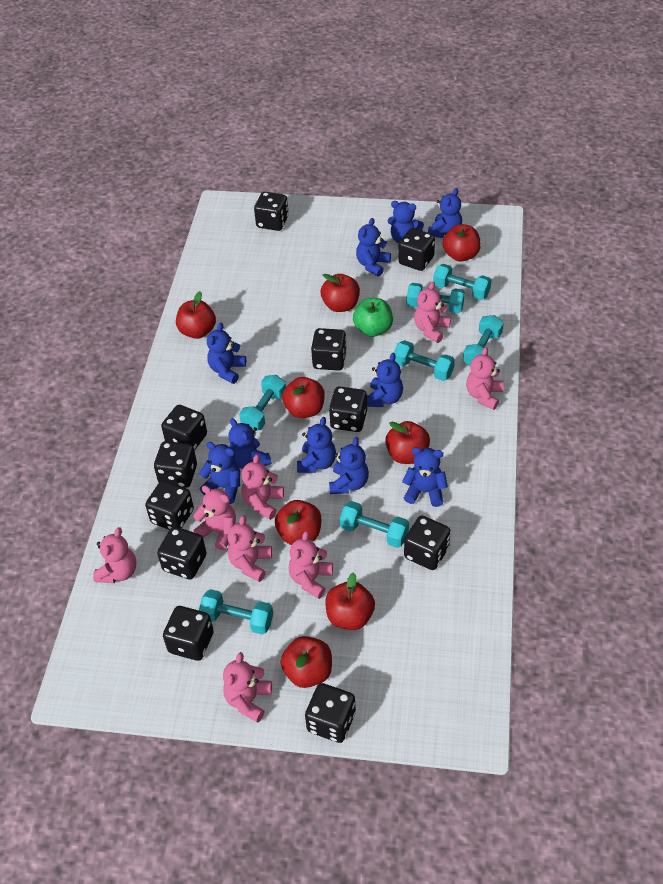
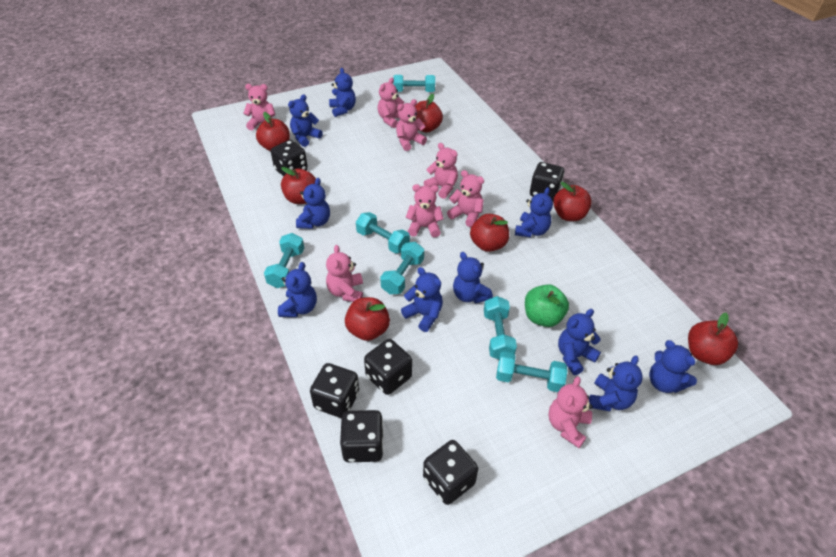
black dice: [145,481,194,530] [154,441,197,488] [157,527,207,579] [161,405,207,451] [163,606,214,661] [254,192,289,231] [305,683,356,743] [311,328,347,371] [329,386,367,432] [398,228,435,271] [404,516,451,570] = 11 -> [271,140,308,176] [310,363,359,418] [340,410,384,462] [364,339,412,395] [423,440,478,505] [530,162,564,201] = 6
red apple: [176,291,216,339] [275,500,321,545] [281,636,332,688] [282,377,325,418] [321,274,360,312] [325,572,375,630] [385,421,430,464] [443,224,481,262] = 8 -> [256,112,290,151] [281,167,316,204] [345,297,390,341] [415,94,443,133] [470,214,509,252] [553,182,592,221] [688,313,738,365] = 7
turquoise dumbbell: [199,589,273,635] [239,375,286,430] [340,501,409,548] [394,340,455,381] [406,283,465,313] [433,264,491,300] [463,315,504,366] = 7 -> [264,233,304,288] [356,212,410,254] [380,242,424,294] [393,75,435,92] [484,296,517,359] [496,351,567,392] = 6

